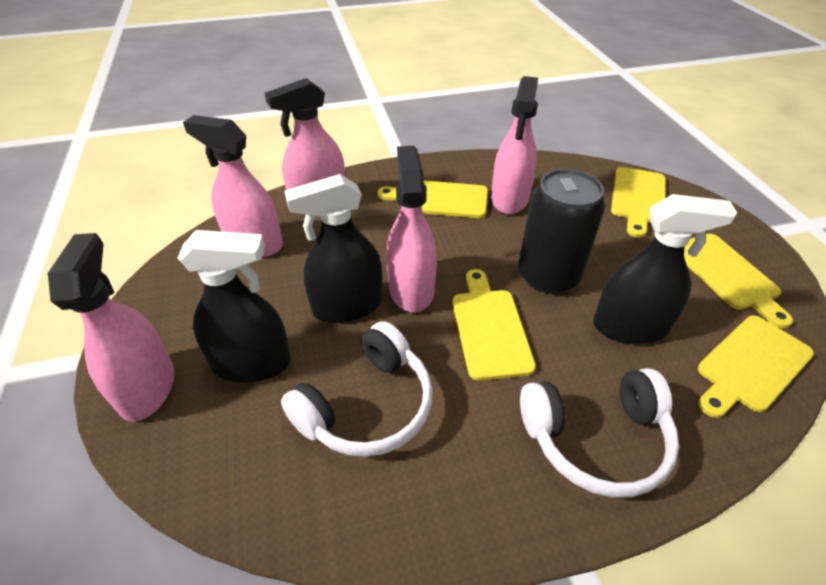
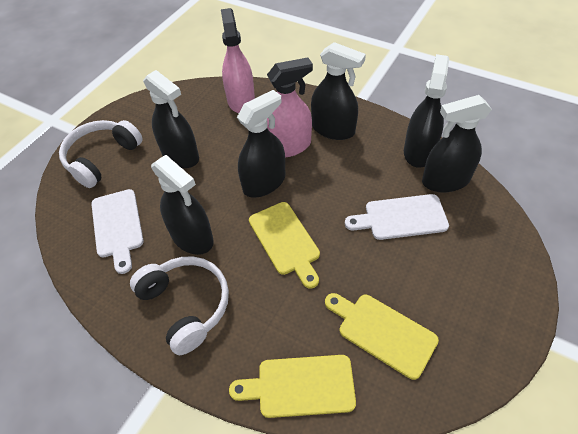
black can: [518,169,605,294] = 1 -> none = 0
black spray bottle: [178,230,291,383] [284,174,382,323] [593,194,737,344] = 3 -> [143,70,199,168] [151,155,214,255] [237,90,285,198] [311,42,366,140] [404,54,449,168] [422,95,492,193] = 6
pink spray bottle: [48,233,174,422] [183,115,283,257] [265,78,345,190] [387,146,437,312] [491,76,538,214] = 5 -> [221,8,255,113] [267,58,313,158] = 2
white cutting board: none = 0 -> [91,189,144,274] [345,194,449,240] = 2
yellow cutting board: [377,180,488,218] [452,269,536,381] [611,167,666,238] [684,234,793,329] [698,316,814,418] = 5 -> [229,355,356,418] [249,202,320,289] [325,293,439,380] = 3

